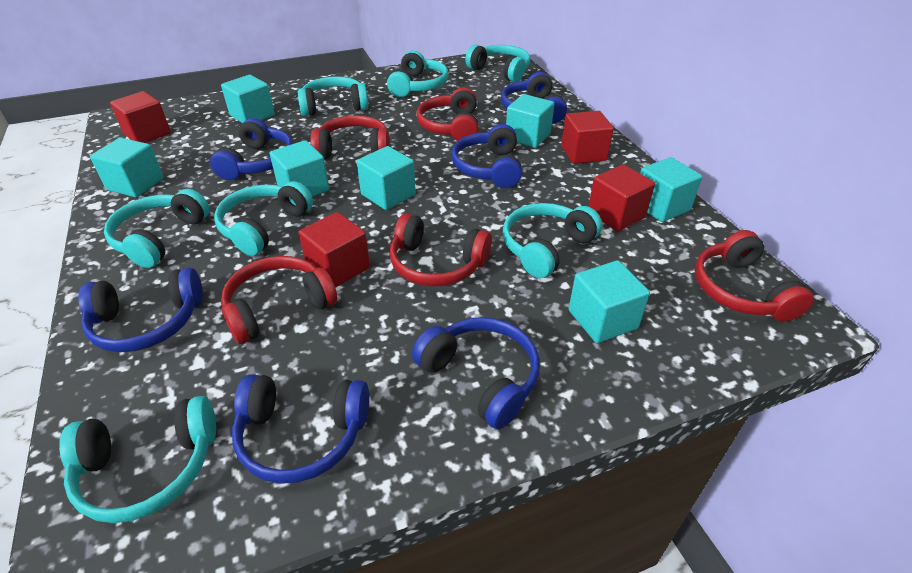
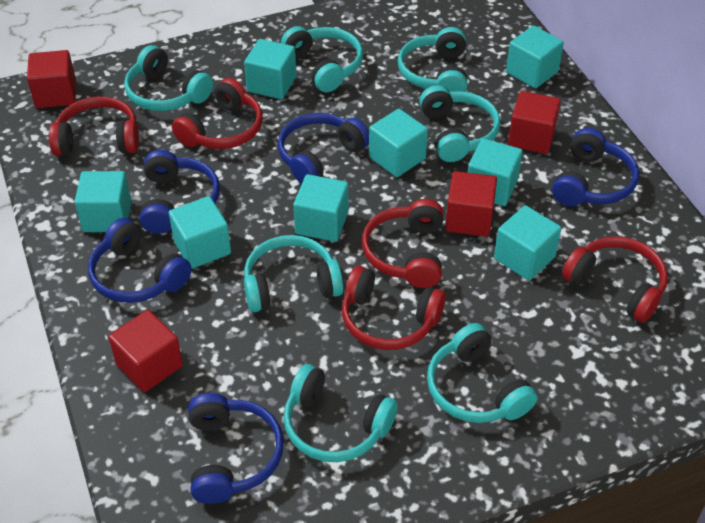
blue headphones: [78,268,203,352] [210,118,293,180] [232,374,369,484] [412,317,540,429] [451,124,522,188] [501,72,567,124] = 6 -> [88,218,192,303] [140,150,220,234] [188,393,284,504] [278,113,369,184] [552,128,639,206] = 5
turquoise cube: [90,138,164,197] [221,75,275,123] [269,140,329,197] [357,146,416,210] [506,94,554,148] [569,260,650,343] [640,157,702,222] = 7 -> [75,171,131,232] [169,196,231,269] [244,39,296,99] [294,174,348,242] [369,109,428,177] [468,139,523,206] [494,205,561,281] [506,25,564,89] = 8

